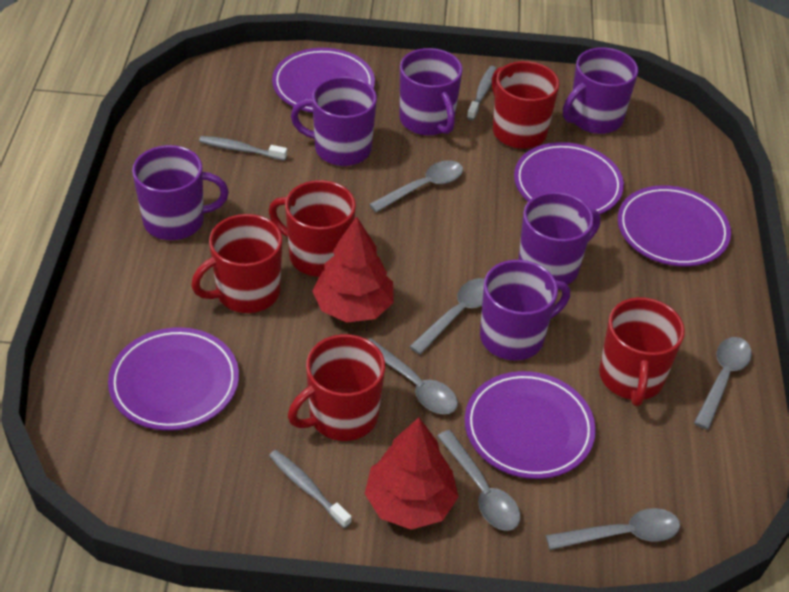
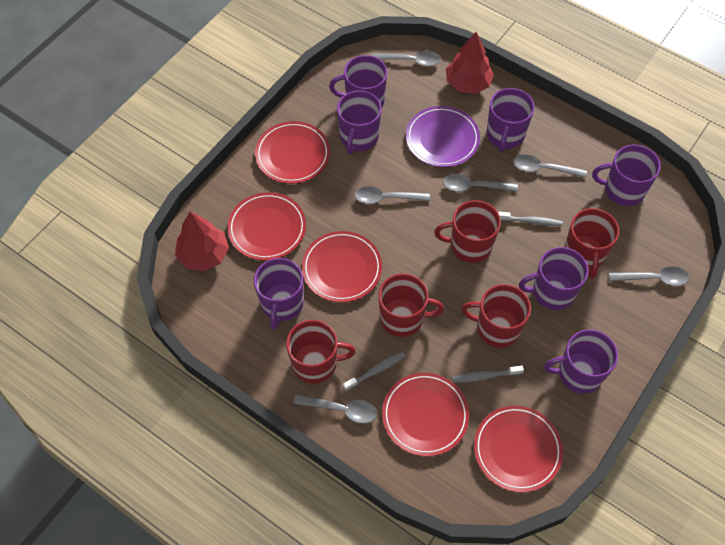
purple mug: [132,145,229,240] [291,76,377,166] [400,48,463,136] [480,260,570,361] [518,192,600,285] [563,47,638,134] = 6 -> [254,258,304,330] [329,55,388,108] [337,90,382,155] [486,88,535,152] [519,247,589,310] [544,329,618,394] [592,145,661,206] = 7
purple plate: [108,327,239,431] [272,48,375,113] [465,371,596,479] [514,142,624,214] [618,185,731,267] = 5 -> [406,106,480,167] = 1
red plate: none = 0 -> [227,192,306,261] [255,121,330,184] [302,231,382,302] [382,373,469,456] [474,406,563,492] = 5

